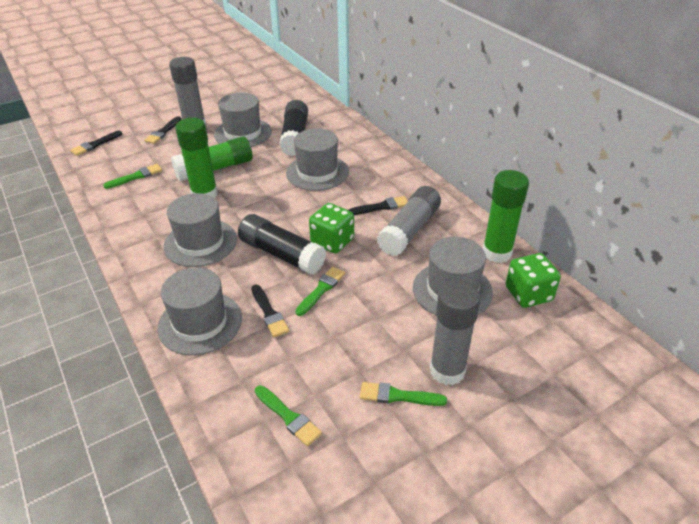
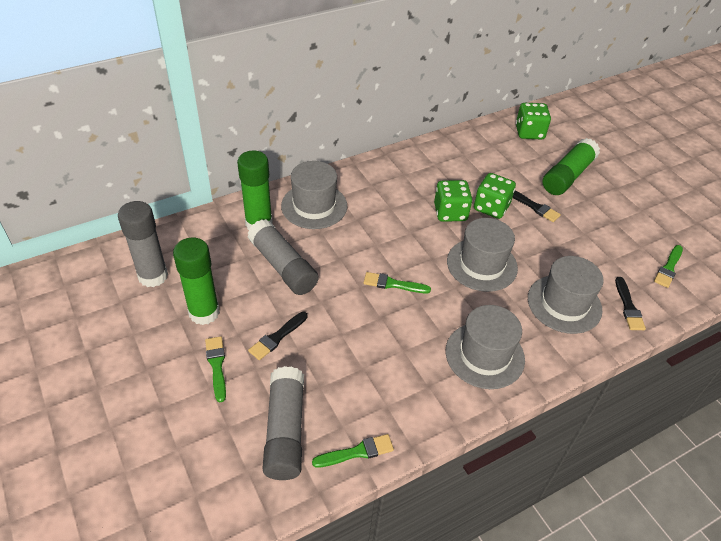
black brush: [70,131,122,156] [144,116,181,144] [251,284,289,337] [349,196,408,215] = 4 -> [248,312,308,360] [513,190,561,222] [615,277,646,330] = 3
black glue stick: [238,214,326,275] [279,100,308,156] = 2 -> none = 0
green dice: [309,203,354,254] [506,253,561,308] = 2 -> [434,180,472,222] [474,173,516,219] [516,103,551,139] = 3
grey hat: [157,267,242,355] [164,193,237,267] [214,92,272,147] [286,128,349,191] [413,237,493,315] = 5 -> [281,161,347,229] [446,305,525,389] [447,218,518,292] [528,256,604,334] = 4

